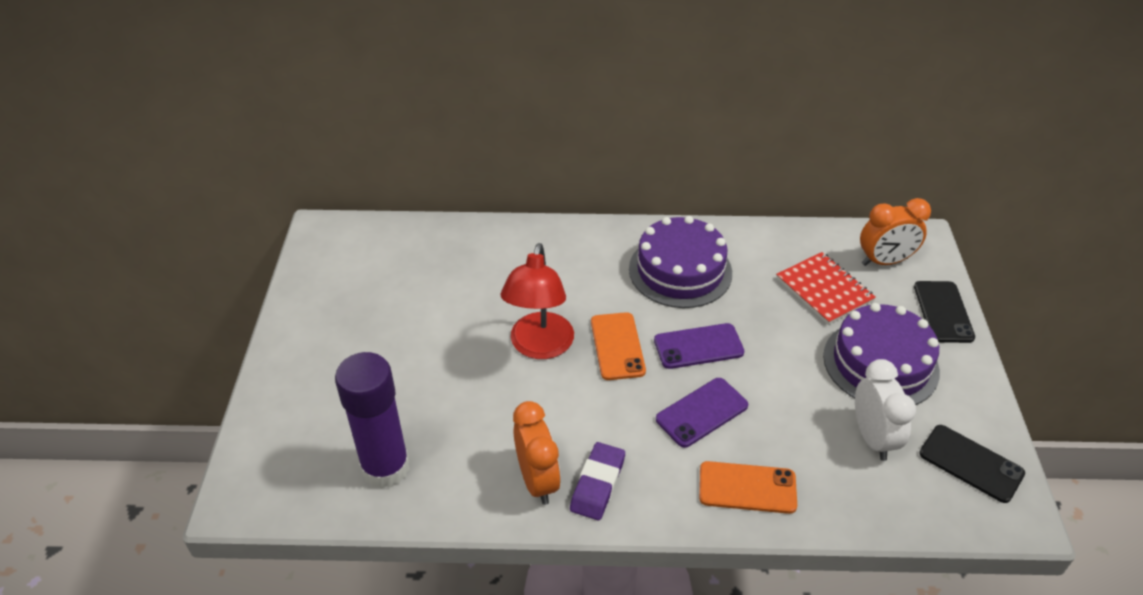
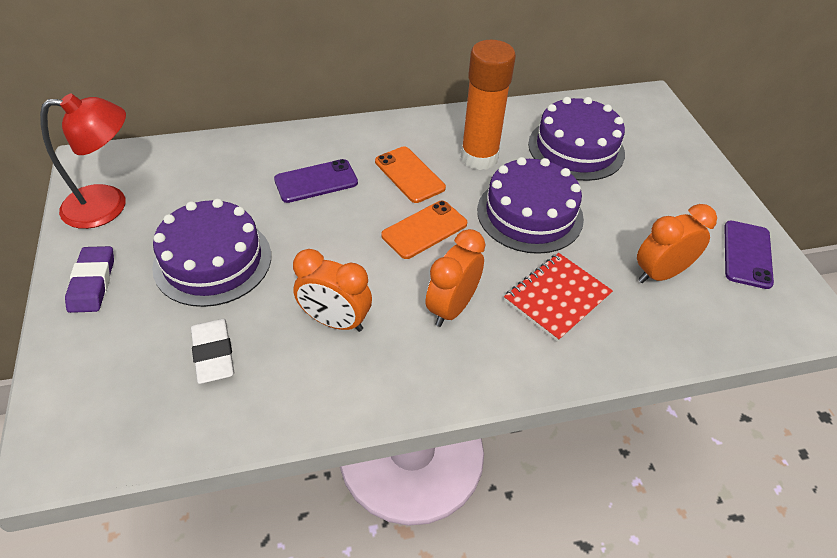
black phone: [914,281,975,343] [919,425,1025,503] = 2 -> none = 0
orange clock: [513,401,561,505] [860,198,931,266] = 2 -> [293,249,372,332] [425,229,485,327] [637,204,717,283] = 3
orange glue stick: none = 0 -> [461,40,516,170] = 1
purple cake: [629,216,732,308] [823,303,940,405] = 2 -> [152,199,271,307] [477,157,584,254] [528,97,625,181] = 3
purple glue stick: [335,352,410,489] = 1 -> none = 0
white clock: [855,359,916,461] = 1 -> none = 0
white eraser: none = 0 -> [191,319,234,384] = 1

